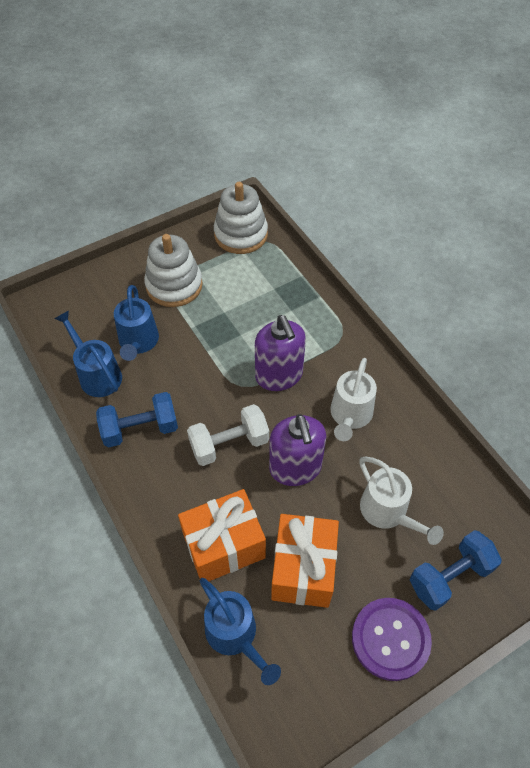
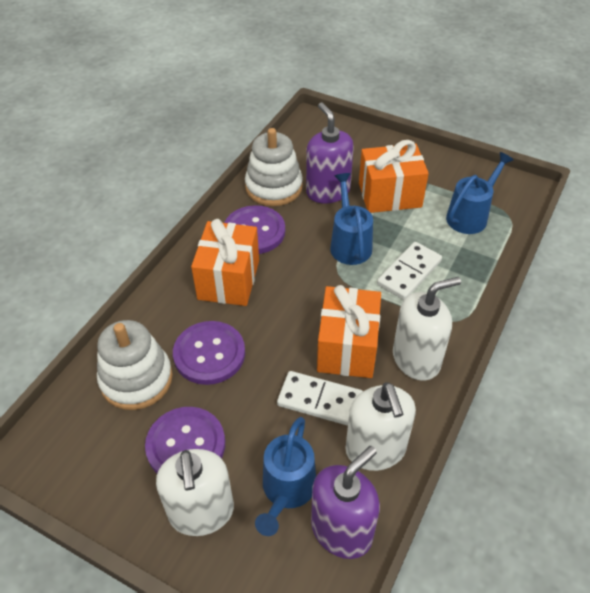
blue dumbbell: [96,392,178,448] [410,530,502,611] = 2 -> none = 0
orange gift: [178,489,266,581] [271,514,339,608] = 2 -> [191,219,259,306] [317,285,381,378] [359,140,429,213] = 3
purple button: [352,598,432,681] = 1 -> [145,407,225,473] [173,321,245,385] [224,205,285,254] = 3
white domino: none = 0 -> [277,371,363,426] [377,242,442,300] = 2
white dumbbell: [187,404,269,466] = 1 -> none = 0
white soap dispenser: none = 0 -> [156,449,234,536] [345,382,416,471] [393,277,461,381] = 3
white watering can: [330,358,377,441] [359,456,444,545] = 2 -> none = 0

